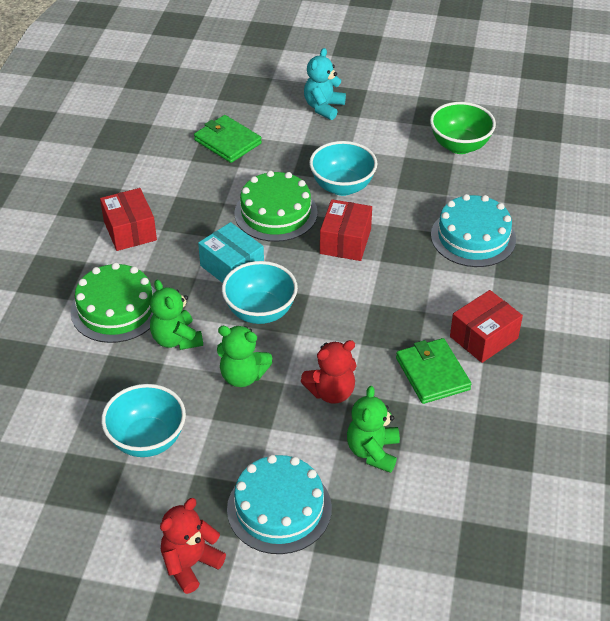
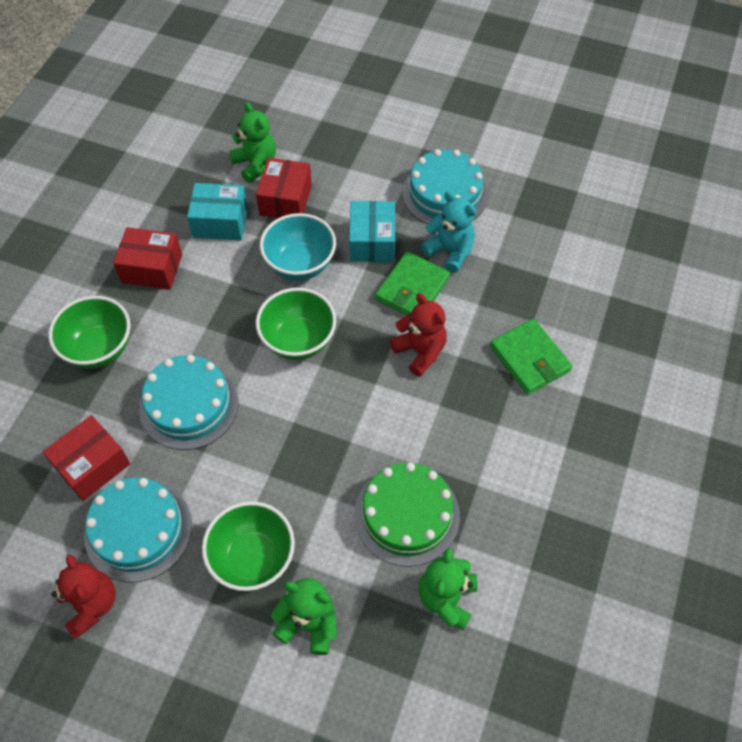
green bowl: [430,102,496,154] = 1 -> [48,296,131,369] [202,501,295,591] [256,288,336,360] = 3
green cake: [71,262,156,343] [234,171,318,242] = 2 -> [354,462,460,567] = 1
turquoise bowl: [101,384,186,457] [222,261,298,324] [309,141,378,196] = 3 -> [260,213,336,281] = 1
turquoise box: [198,222,264,283] = 1 -> [187,183,248,241] [349,201,395,262] = 2
turquoise cake: [227,455,332,554] [431,194,516,267] = 2 -> [84,477,192,583] [139,355,239,450] [402,149,488,224] = 3

